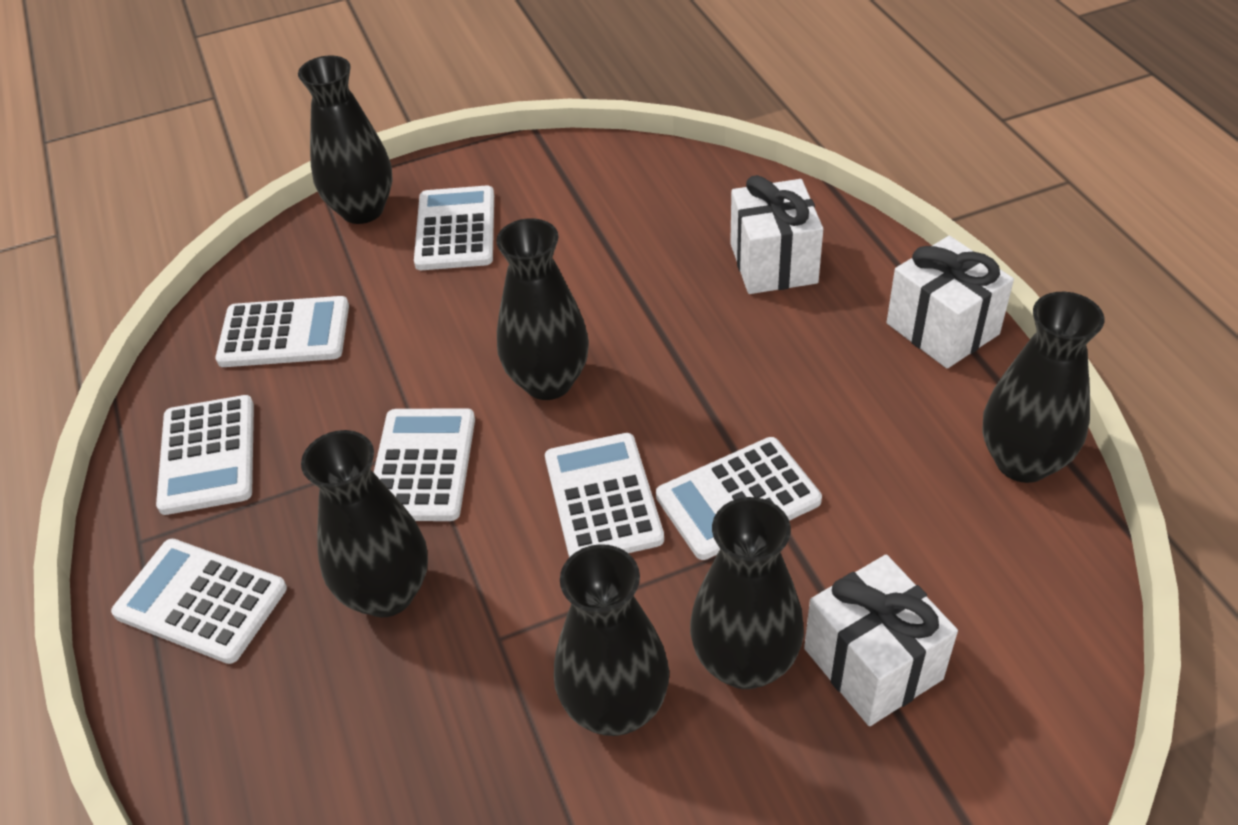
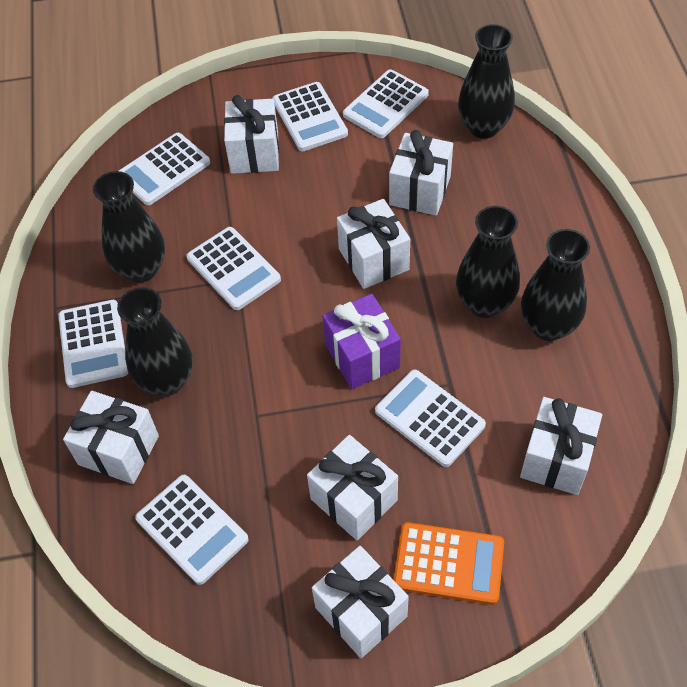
black vase: [298,55,393,224] [301,430,428,617] [496,218,589,400] [554,544,669,736] [690,497,804,689] [982,292,1104,483] = 6 -> [93,171,165,282] [117,287,193,396] [456,206,520,318] [458,24,515,139] [521,229,590,341] = 5
orange calculator: none = 0 -> [394,522,504,605] = 1
purple gift: none = 0 -> [322,294,401,389] = 1
white gift: [730,175,823,294] [804,555,958,726] [887,236,1014,368] = 3 -> [63,391,159,484] [224,95,279,174] [307,435,398,541] [312,546,409,658] [337,199,410,289] [389,130,453,216] [520,397,602,495] = 7

